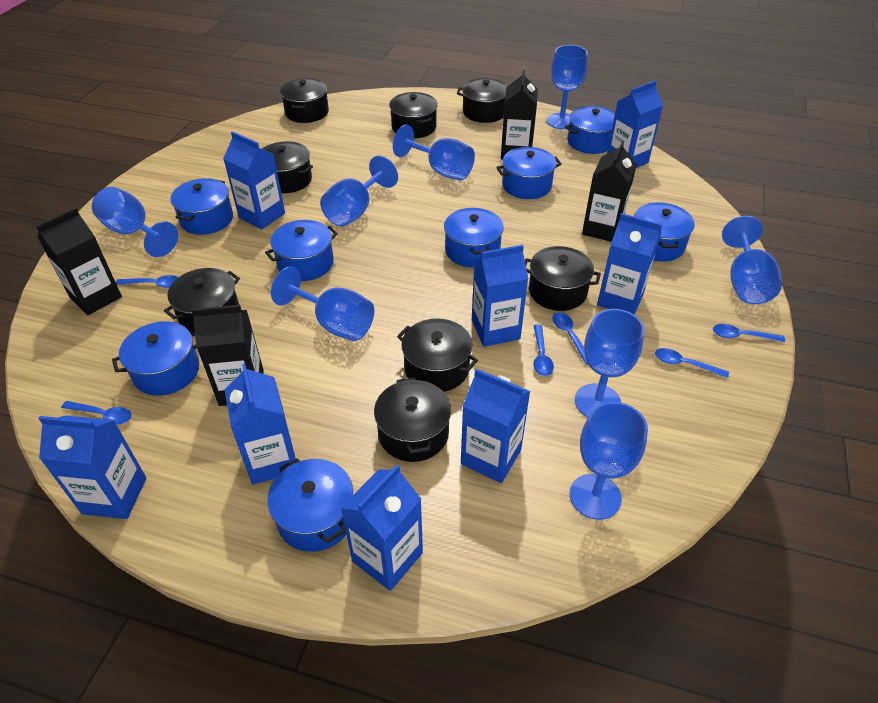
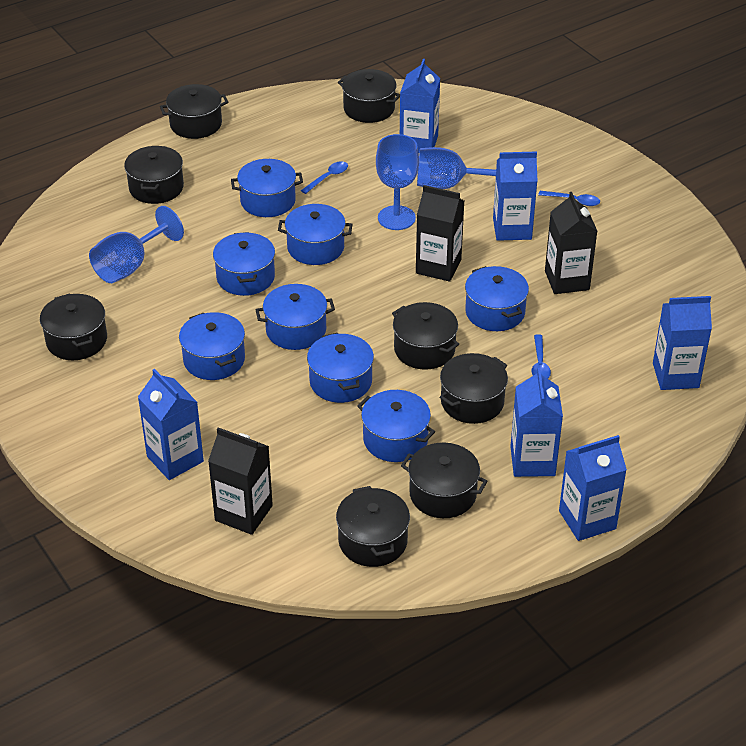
black carton: [36,208,122,315] [191,305,264,406] [501,70,538,160] [582,141,637,242] = 4 -> [208,427,273,535] [416,185,464,282] [545,192,597,294] = 3
blue carton: [38,415,147,519] [223,131,285,229] [225,363,296,485] [341,465,423,591] [461,369,530,483] [472,245,528,347] [597,213,662,315] [607,80,663,168] = 8 -> [138,369,204,480] [400,59,440,153] [493,152,537,241] [510,368,563,477] [559,435,627,541] [653,296,712,390] = 6
blue goblet: [92,187,178,257] [271,266,374,341] [320,155,398,227] [393,125,475,180] [547,45,588,129] [570,402,648,520] [575,309,644,417] [722,216,782,304] = 8 -> [89,206,184,283] [376,134,419,230] [417,147,496,189] = 3
blue spoon: [61,401,132,425] [116,275,178,288] [533,325,554,376] [552,312,588,364] [655,348,729,378] [713,324,785,342] = 6 -> [301,161,348,194] [531,334,551,379] [538,191,600,206] = 3

